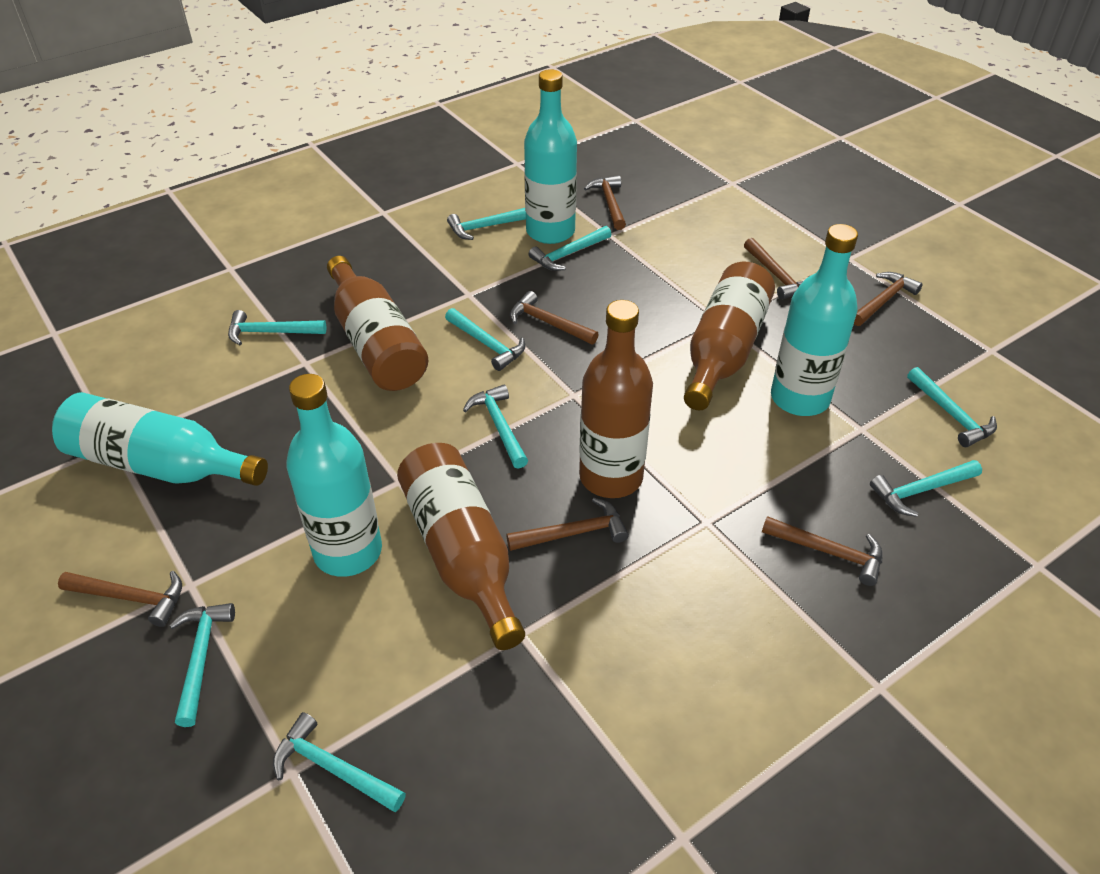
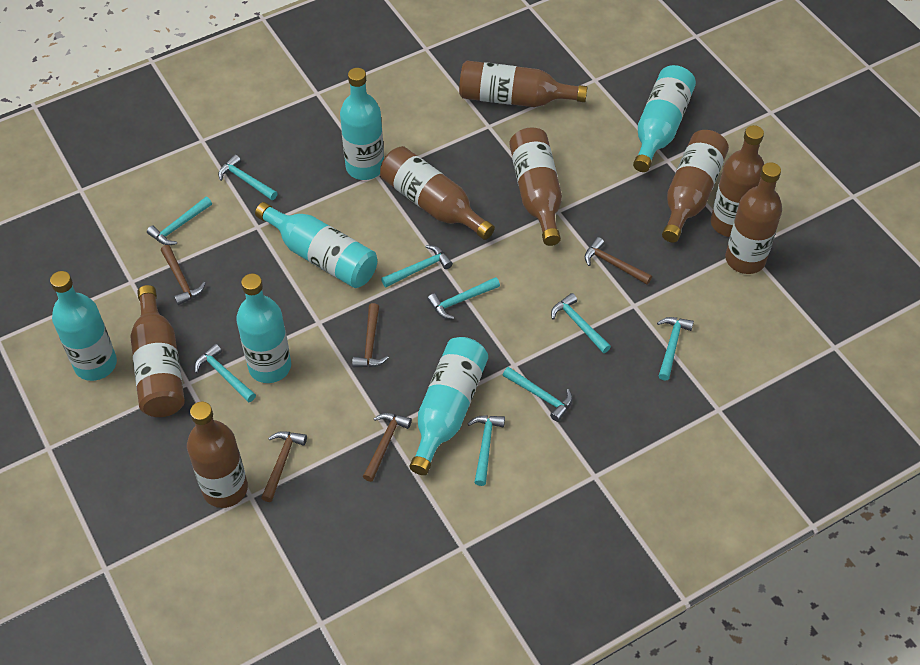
brown bottle: [327,256,428,391] [397,443,525,650] [579,300,653,498] [684,262,775,410] = 4 -> [131,285,185,417] [187,402,248,508] [380,146,495,240] [459,61,587,107] [509,127,562,246] [662,130,729,243] [711,125,764,237] [725,162,782,274] = 8
brown hammer: [58,571,182,627] [506,498,629,551] [510,291,599,345] [584,175,626,230] [744,238,803,300] [762,516,883,586] [854,272,923,326] = 7 -> [161,245,205,305] [261,431,307,502] [352,303,389,367] [363,413,412,482] [585,237,652,284] = 5
turquoise bottle: [52,392,268,486] [286,374,382,577] [524,69,577,244] [771,224,858,416] = 4 -> [50,271,117,381] [236,274,291,383] [255,202,377,288] [340,68,384,180] [410,337,488,475] [633,65,696,172] = 6

